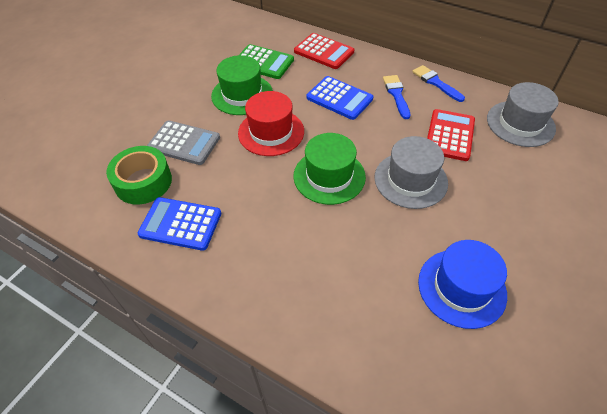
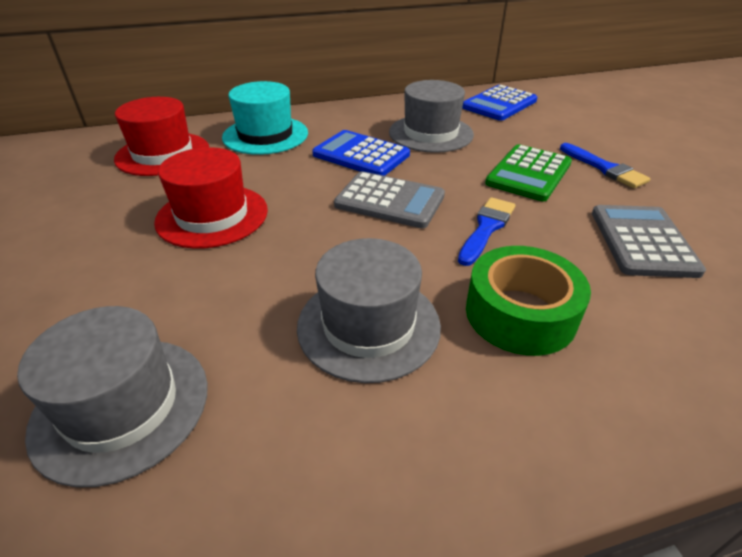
blue hat: [418,240,507,329] = 1 -> none = 0
green hat: [211,55,273,115] [294,133,366,205] = 2 -> none = 0
grey calculator: [147,120,220,165] = 1 -> [334,171,445,228] [592,205,706,278] = 2
grey hat: [374,136,448,209] [487,82,559,147] = 2 -> [17,306,208,488] [297,238,441,383] [389,80,474,153] = 3
red calculator: [294,33,354,69] [427,109,475,161] = 2 -> none = 0
red hat: [238,91,304,156] = 1 -> [114,97,209,176] [154,147,268,249] = 2
turquoise hat: none = 0 -> [222,81,308,155] = 1

